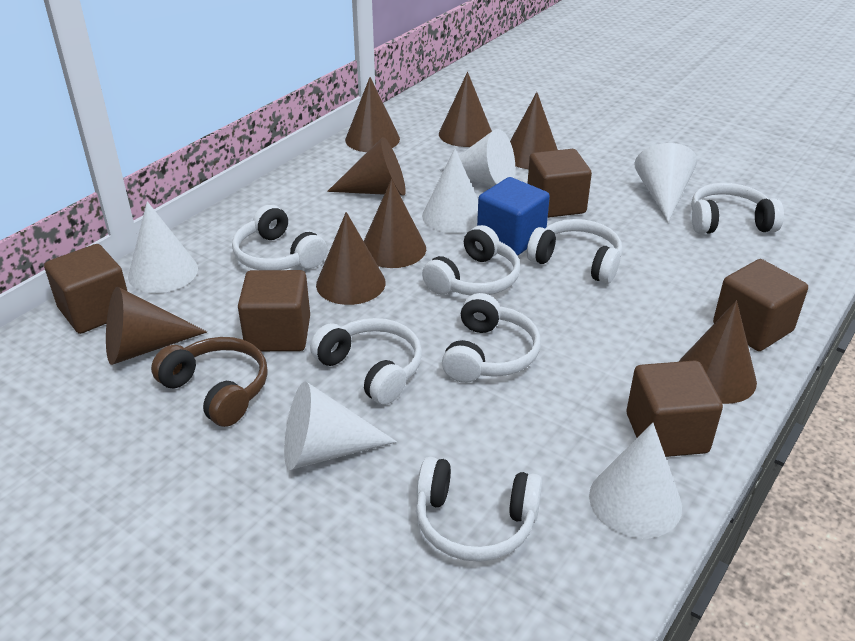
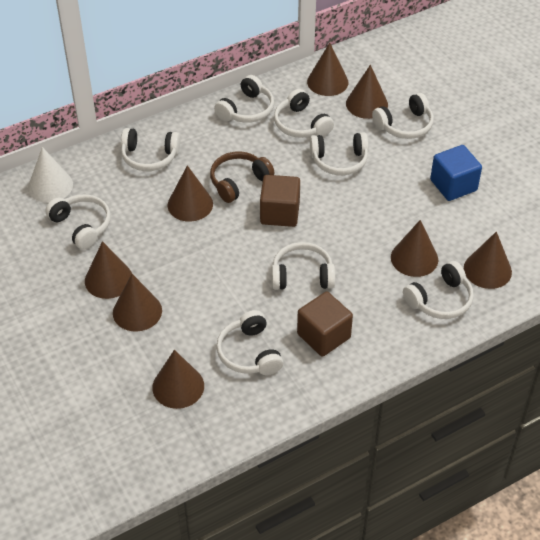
brown cube: [44,244,127,334] [238,270,310,351] [527,149,592,218] [627,360,723,457] [713,259,808,351] = 5 -> [260,175,300,227] [297,292,353,357] = 2
white cone: [128,201,198,293] [284,382,397,470] [422,148,478,233] [440,129,515,186] [589,423,682,538] [634,143,697,223] = 6 -> [28,147,73,203] = 1
white headphones: [232,205,327,270] [310,318,422,405] [416,457,542,562] [422,225,520,295] [442,293,541,383] [527,219,622,284] [691,183,784,234] = 7 -> [45,194,111,250] [121,128,180,171] [214,75,274,123] [216,310,283,375] [272,242,335,290] [274,89,334,138] [310,133,369,175] [372,93,434,139] [403,261,474,319] = 9

